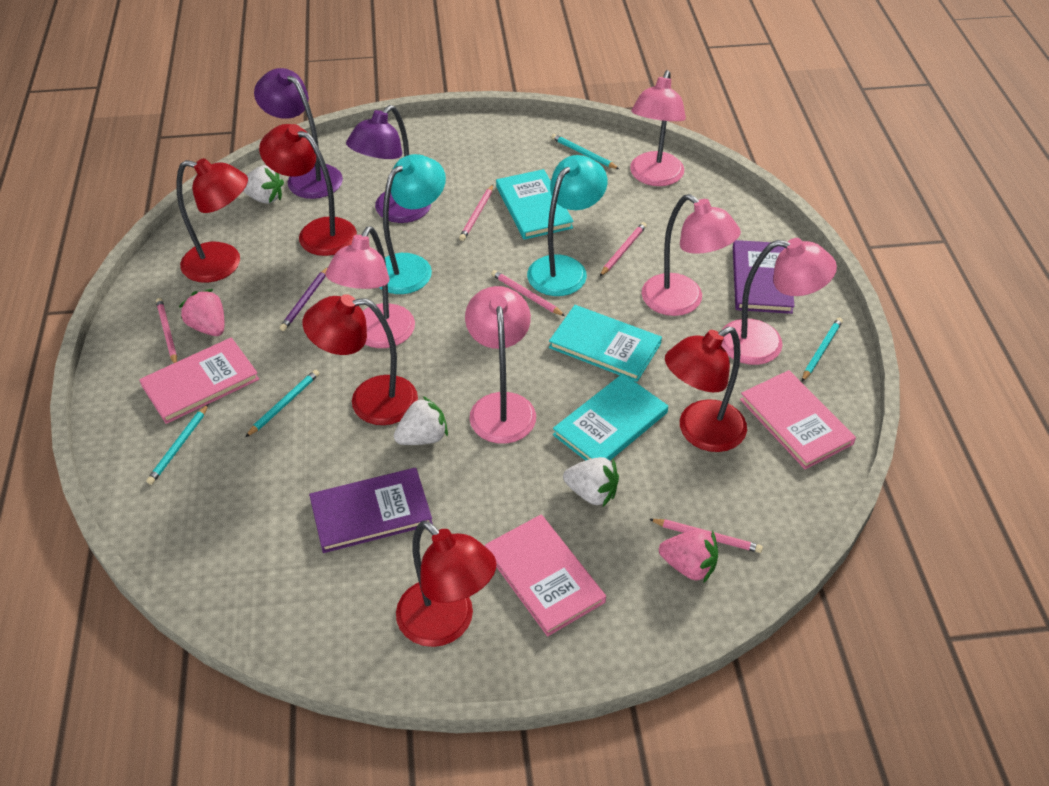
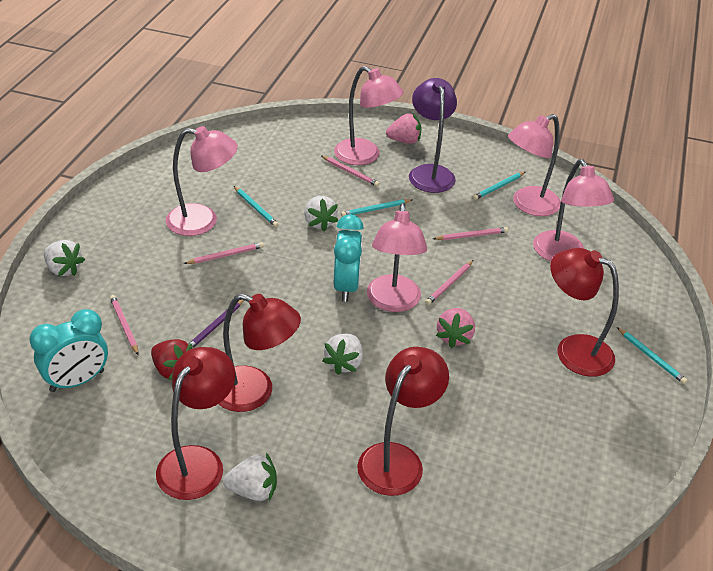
pink book: [139,337,259,424] [485,515,606,636] [740,370,856,469] = 3 -> none = 0
purple book: [309,468,433,553] [733,240,795,314] = 2 -> none = 0
purple lamp: [254,68,343,199] [346,105,431,223] = 2 -> [409,78,457,193] = 1
red lamp: [176,158,248,283] [259,124,357,256] [302,294,418,425] [396,521,496,647] [665,326,747,452] = 5 -> [156,347,235,500] [219,294,301,412] [357,347,449,496] [550,248,619,377] = 4
red strawberry: none = 0 -> [151,339,192,381] = 1
turquoise book: [496,169,574,240] [549,305,662,382] [553,373,668,461] = 3 -> none = 0
turquoise clock: none = 0 -> [29,309,108,392] [334,214,364,302] = 2
turquoise lamp: [379,154,446,294] [527,155,608,296] = 2 -> none = 0
white strawberry: [243,165,284,204] [394,396,448,445] [563,457,619,508] = 3 -> [44,240,85,276] [223,453,277,501] [304,196,338,231] [322,334,363,375] = 4

